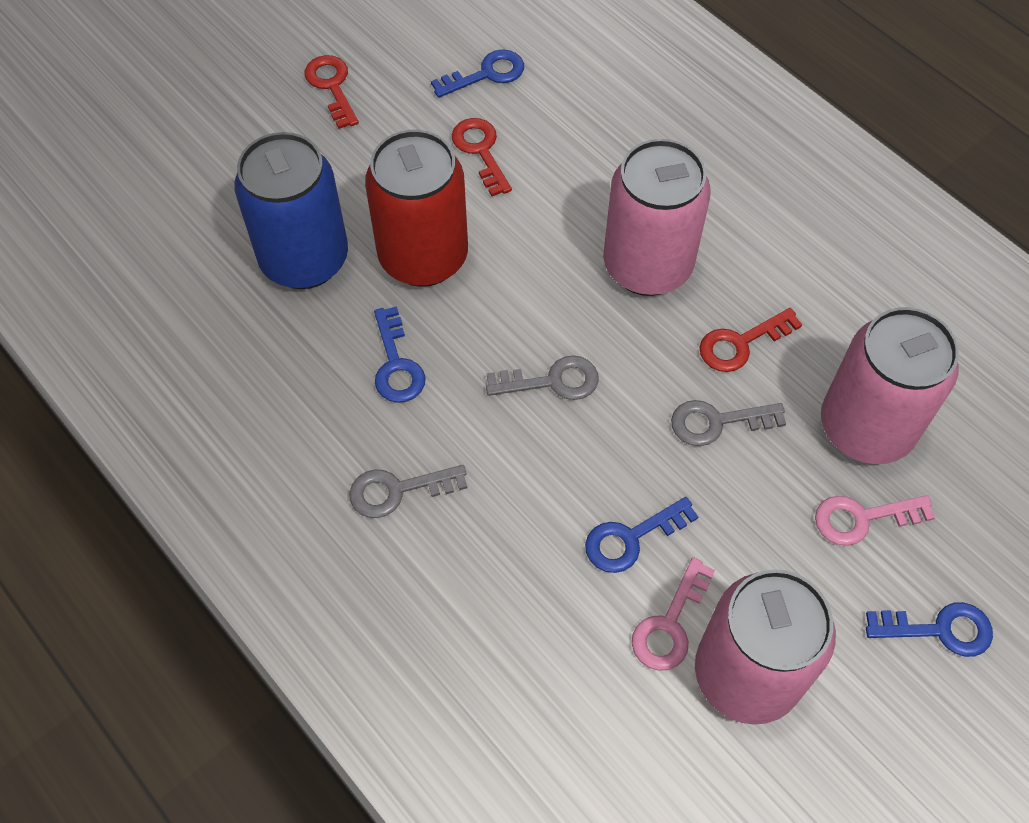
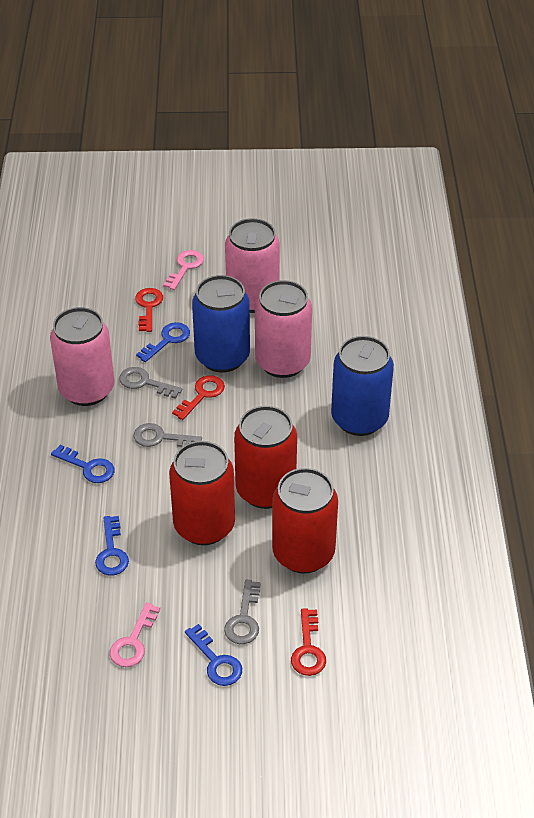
blue can: [234,132,348,289] = 1 -> [192,275,250,373] [331,336,394,436] = 2
red can: [365,130,468,287] = 1 -> [169,441,235,545] [234,406,297,509] [272,468,338,573] = 3

